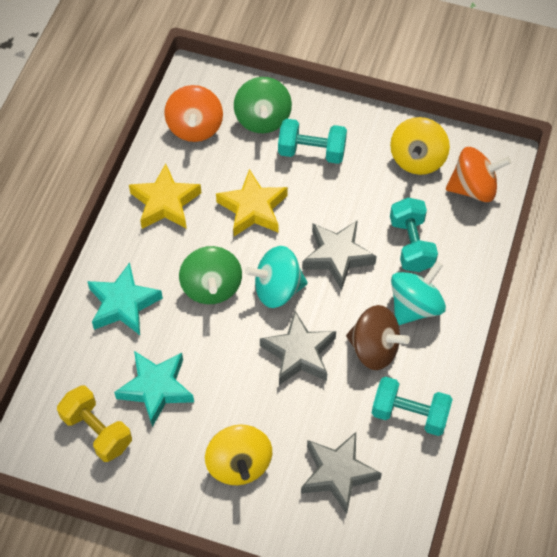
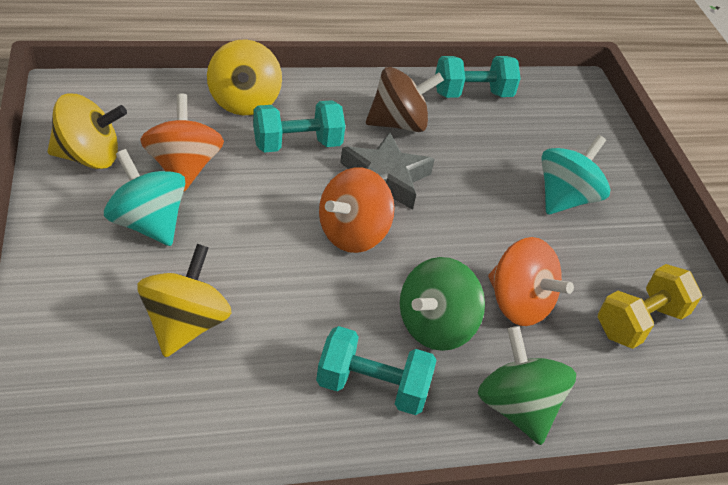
grey star: [260,311,336,385] [301,432,382,514] [302,220,377,290] = 3 -> [340,132,435,210] = 1
orange spinning top: [164,85,223,142] [446,147,511,202] = 2 -> [140,94,224,191] [319,167,395,253] [488,237,574,326] = 3
turquoise star: [87,262,163,335] [114,351,194,427] = 2 -> none = 0
yellow spinning top: [205,424,272,485] [390,117,450,175] = 2 -> [47,94,127,169] [137,244,232,357] [207,39,282,115] = 3
yellow star: [129,163,201,229] [216,169,288,236] = 2 -> none = 0

